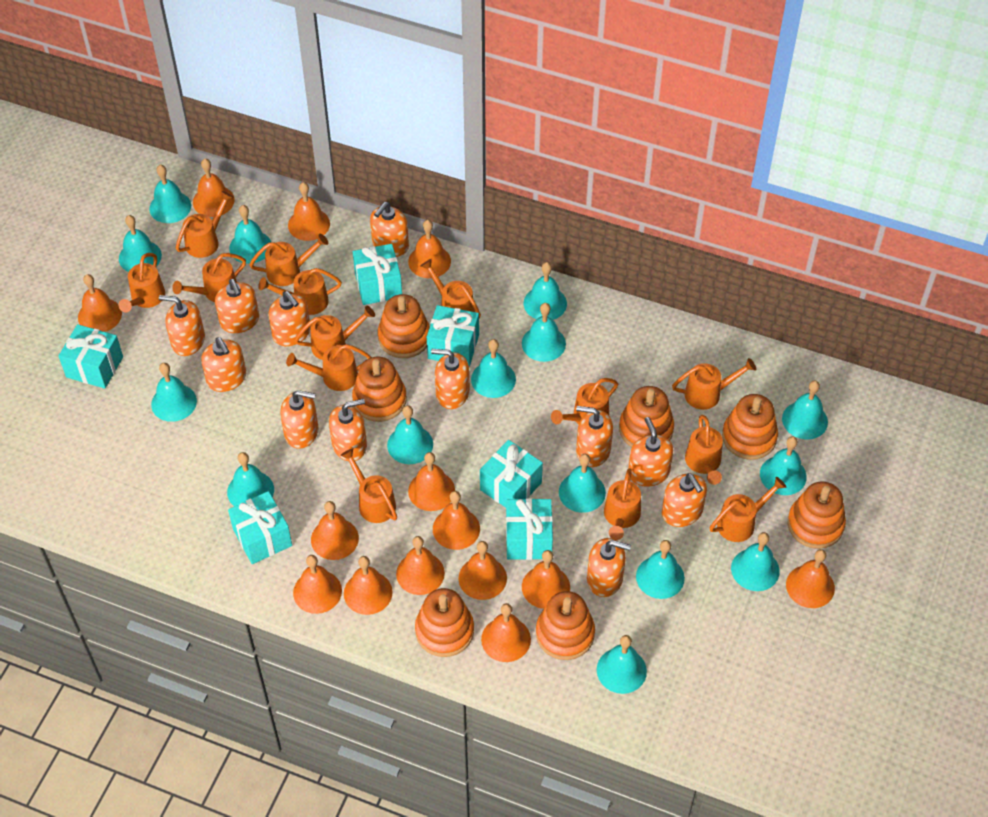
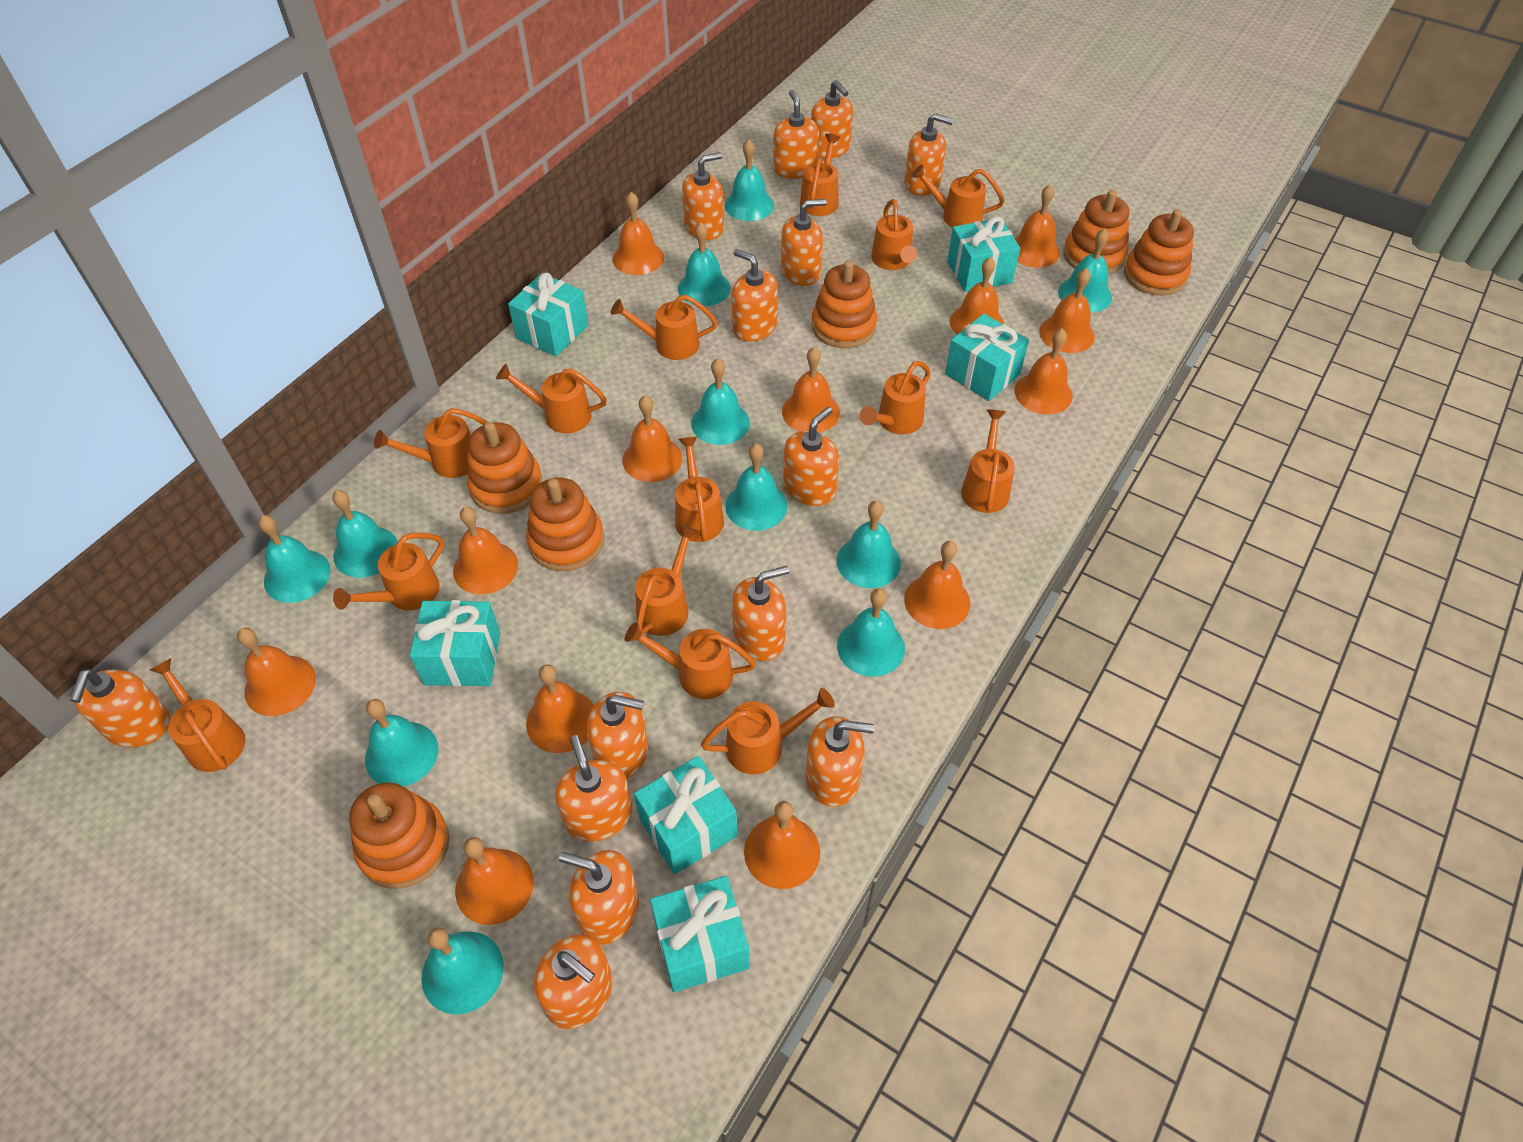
orange bell: [78,274,122,332] [193,159,235,217] [288,182,330,241] [293,555,342,614] [311,501,359,560] [344,556,393,615] [396,536,445,595] [408,220,451,278] [408,452,455,511] [433,491,480,550] [459,541,507,600] [481,603,531,662] [522,550,570,609] [786,549,835,608] = 14 -> [237,628,316,716] [453,507,518,594] [455,837,534,925] [526,664,594,753] [612,192,664,275] [622,395,683,482] [744,801,820,889] [782,347,840,433] [904,541,970,629] [950,257,1004,334] [1015,185,1060,268] [1015,328,1072,414] [1039,268,1095,353] = 13
orange soap dispenser: [159,295,205,356] [201,337,246,392] [215,279,259,333] [268,291,311,346] [280,390,318,449] [329,399,367,461] [370,202,409,257] [431,349,470,409] [576,406,613,467] [587,538,631,597] [628,417,673,487] [662,473,707,527] = 12 -> [70,669,170,747] [534,934,612,1029] [555,735,632,841] [559,850,639,945] [587,692,648,779] [682,152,724,240] [732,249,778,341] [732,566,789,661] [773,90,819,179] [781,199,827,286] [783,407,839,506] [806,716,874,807] [811,80,853,159] [904,113,954,196] = 14
orange stacking toy: [352,357,407,422] [378,294,430,358] [415,588,474,657] [536,591,595,660] [619,386,674,447] [722,394,778,460] [787,481,846,549] = 7 -> [349,782,450,889] [467,422,543,514] [526,477,604,571] [811,260,877,348] [1063,190,1129,275] [1124,209,1194,296] = 6
turquoise bell: [119,215,162,272] [149,165,191,223] [151,363,197,422] [227,452,274,506] [229,205,271,264] [387,405,433,464] [471,339,516,398] [522,303,566,362] [524,262,567,320] [559,454,606,513] [597,635,647,694] [636,540,685,599] [731,532,780,591] [760,436,807,495] [782,381,828,440] = 15 -> [258,515,331,603] [332,490,398,578] [365,699,438,786] [421,927,504,1014] [678,222,731,306] [691,358,750,445] [725,139,774,221] [725,443,787,531] [837,500,901,588] [837,588,905,677] [1058,228,1112,313] = 11

